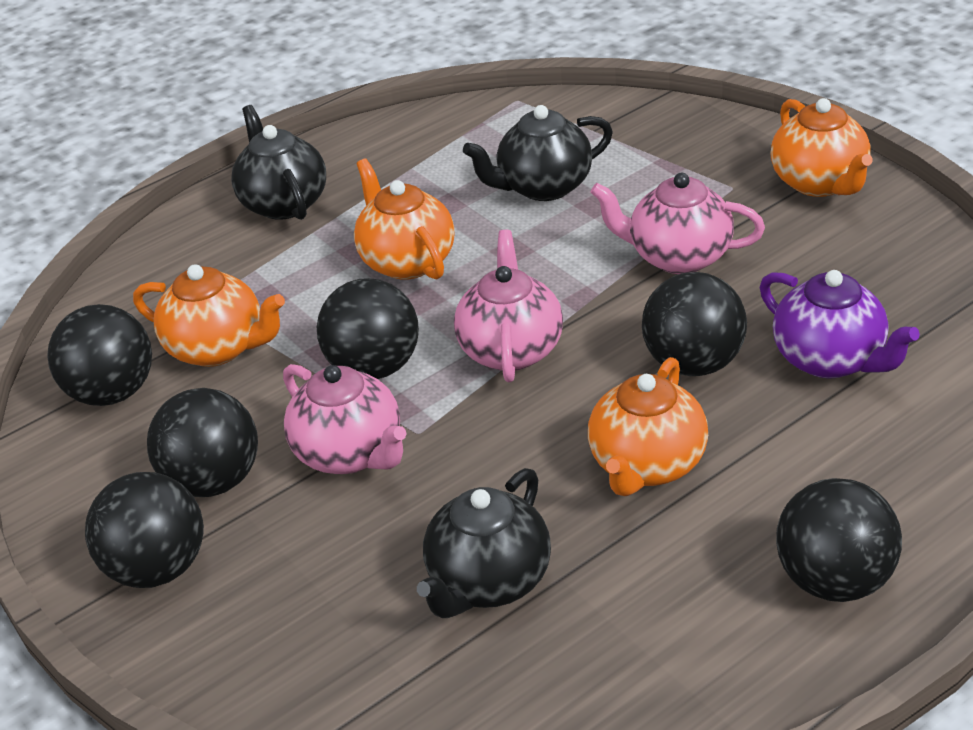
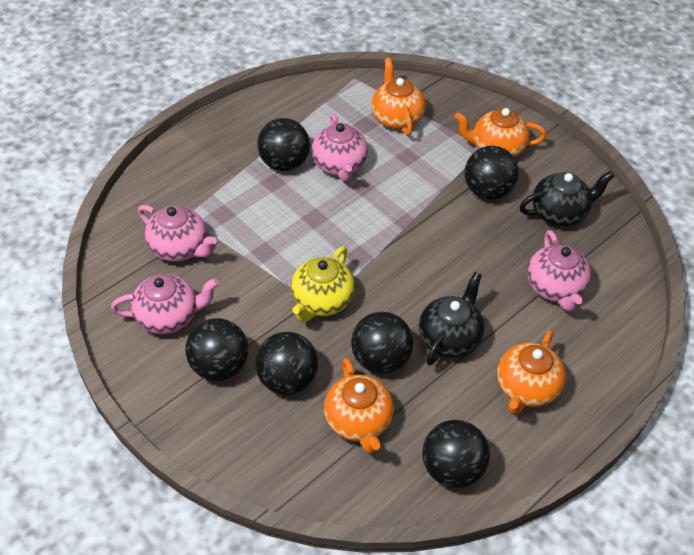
black teapot: [231,105,326,220] [417,468,551,618] [463,105,613,201] = 3 -> [419,272,484,366] [519,171,615,227] = 2
pink teapot: [283,364,406,474] [454,230,563,382] [590,173,765,274] = 3 -> [111,274,219,334] [138,205,217,262] [312,114,368,182] [527,230,591,312] = 4
purple teapot: [760,270,920,378] = 1 -> none = 0
yellow teapot: none = 0 -> [291,246,355,322] = 1

